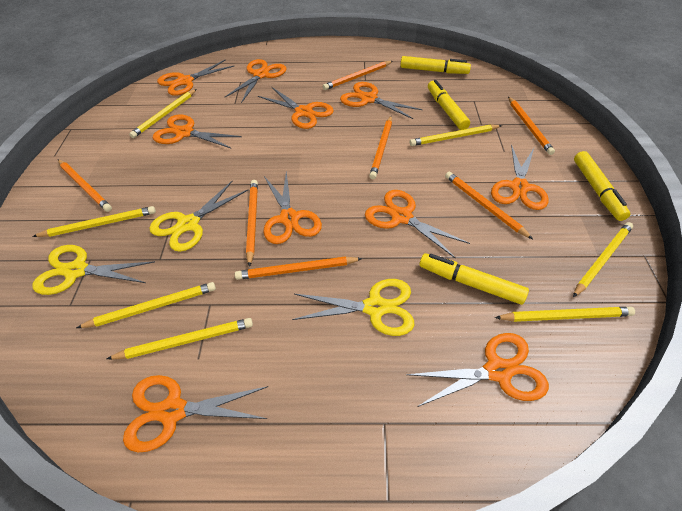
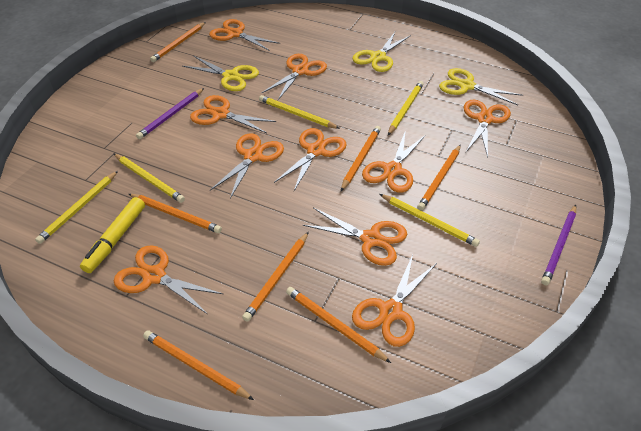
purple pencil: none = 0 -> [136,88,204,139] [541,205,576,285] = 2
yellow marker: [400,56,471,74] [419,253,529,305] [428,80,470,130] [574,151,630,221] = 4 -> [80,197,145,273] = 1
yellow pencil: [32,206,156,237] [76,282,216,328] [107,318,253,360] [129,89,196,138] [410,124,502,146] [495,307,635,322] [573,222,633,297] = 7 -> [35,171,118,244] [114,154,185,203] [259,95,340,129] [380,194,480,247] [388,81,424,135] = 5

